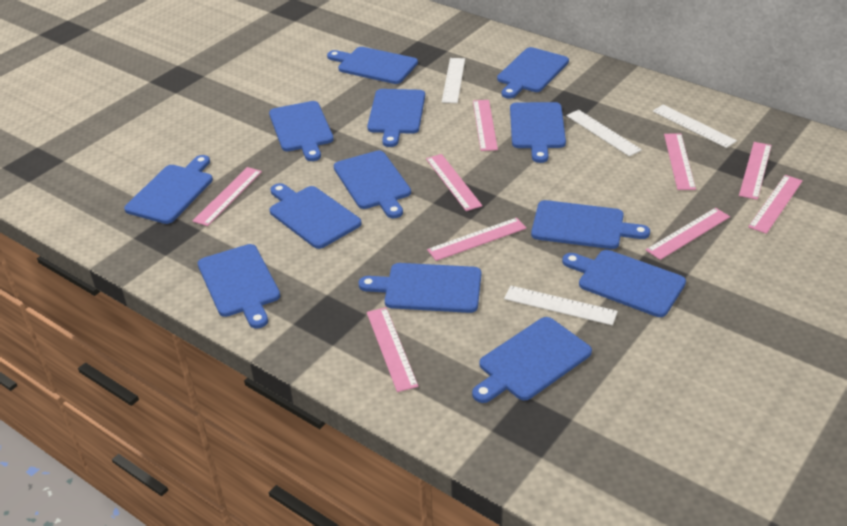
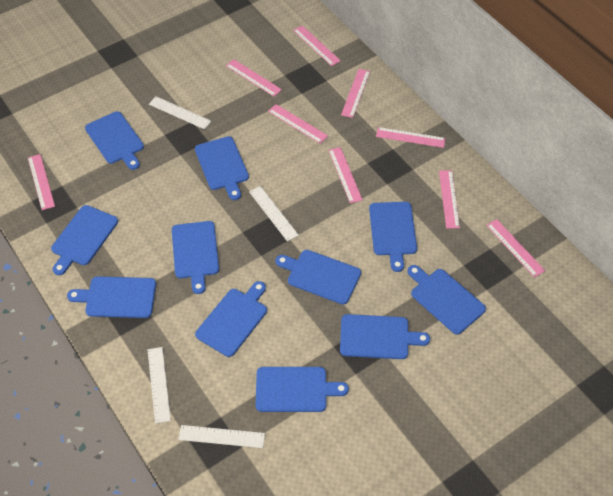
blue cutting board: [124,155,213,224] [198,244,280,329] [269,101,334,161] [270,183,362,249] [327,47,418,84] [333,151,411,218] [359,263,481,313] [367,89,425,147] [472,317,592,403] [497,47,569,99] [510,102,566,163] [531,200,650,249] [562,250,686,317] = 13 -> [51,205,118,275] [67,276,156,318] [85,111,144,170] [172,221,219,294] [195,136,249,200] [195,281,267,357] [256,367,349,412] [275,250,361,304] [340,314,430,359] [369,202,417,272] [407,265,486,334] = 11

